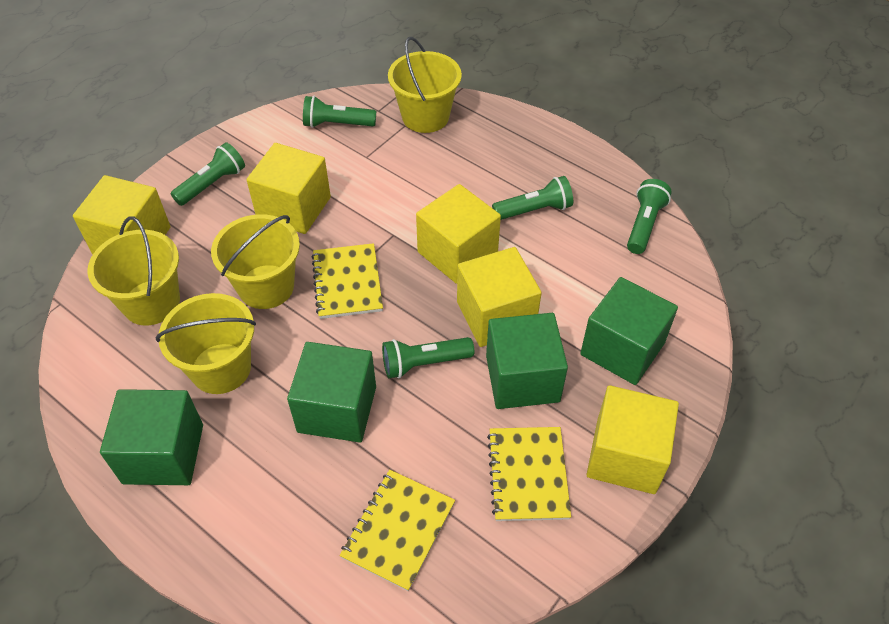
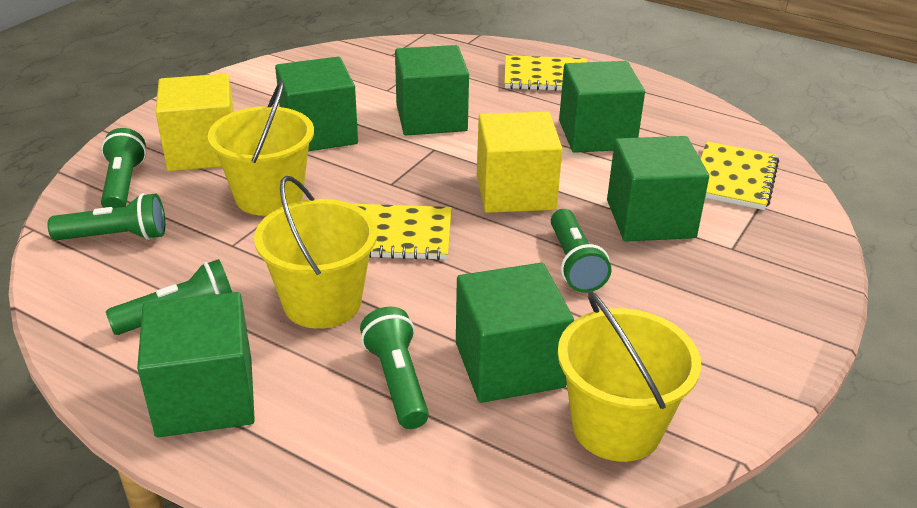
green cube: [100,389,203,485] [287,342,376,442] [486,313,568,409] [580,277,678,385] = 4 -> [137,292,255,437] [275,57,358,151] [395,45,469,135] [456,263,574,403] [559,61,645,153] [607,136,709,241] = 6
yellow bucket: [88,217,180,326] [156,293,256,394] [211,214,300,309] [388,37,462,133] = 4 -> [208,80,314,216] [254,176,377,329] [558,291,701,462] = 3
yellow cube: [73,175,171,254] [247,143,331,234] [416,184,501,284] [457,247,542,347] [586,385,679,494] = 5 -> [155,74,234,171] [477,112,562,213] = 2

